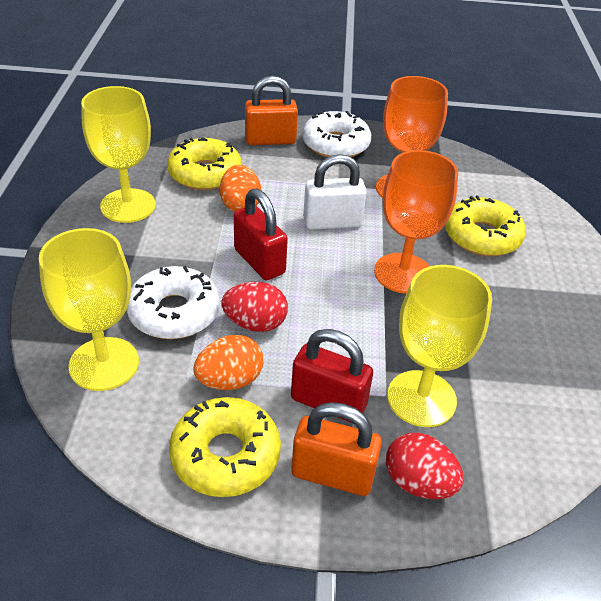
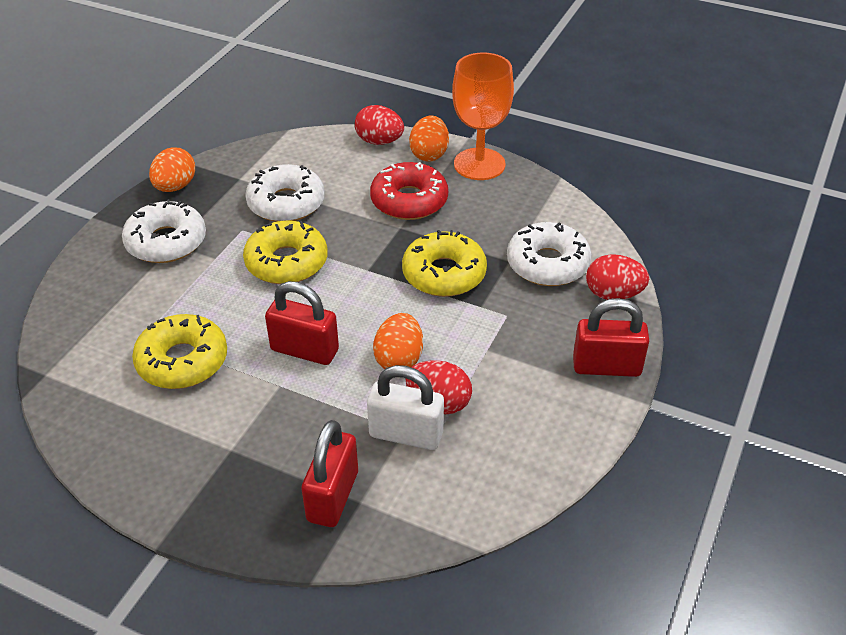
orange egg: [193,335,263,390] [220,165,262,212] = 2 -> [149,147,195,192] [373,313,423,369] [409,116,449,162] = 3
orange goblet: [374,150,458,294] [376,76,448,198] = 2 -> [452,53,514,180] = 1
orange padlock: [245,76,298,145] [291,402,382,496] = 2 -> none = 0
red donut: none = 0 -> [370,162,448,220] = 1
red egg: [221,282,288,332] [386,433,464,499] = 2 -> [355,105,404,145] [405,360,472,414] [586,254,649,300] = 3
red padlock: [234,189,288,280] [291,329,373,423] = 2 -> [265,281,339,365] [301,420,358,527] [573,298,649,377] = 3
white donut: [127,266,220,339] [302,111,371,157] = 2 -> [122,199,206,263] [245,164,325,222] [507,222,592,286] = 3
yellow goblet: [39,228,139,391] [81,86,156,223] [387,265,492,427] = 3 -> none = 0

